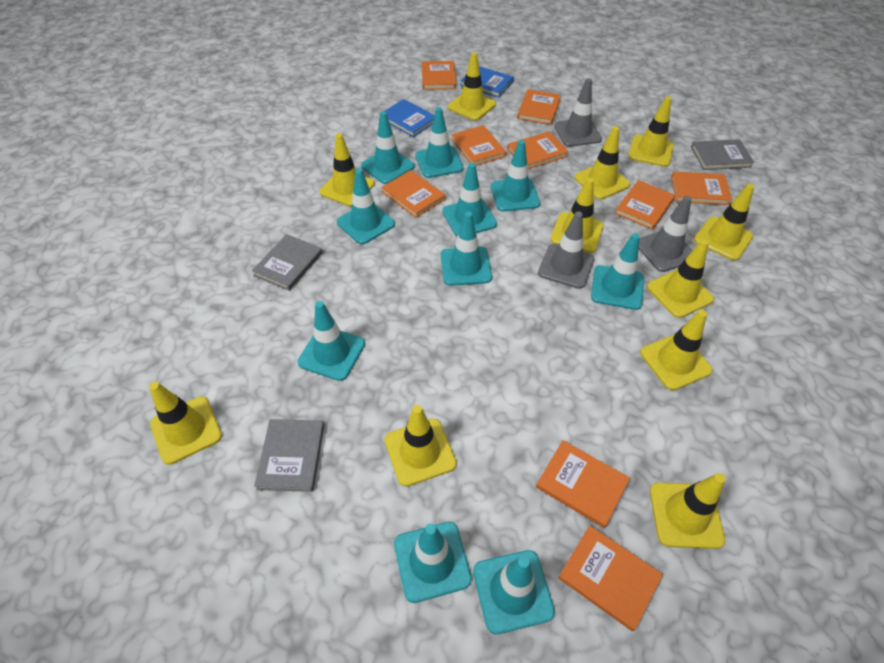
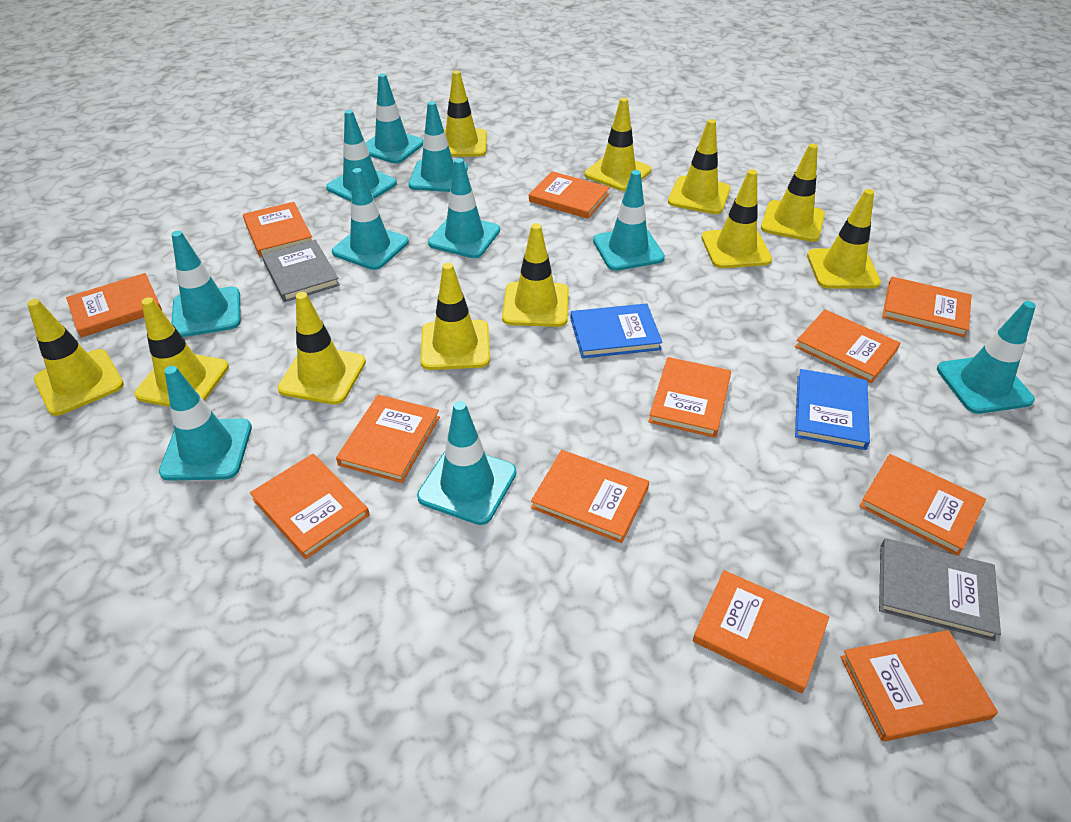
grey book: [252,234,323,291] [254,419,324,492] [691,139,754,170] = 3 -> [262,240,340,302] [879,538,1001,641] = 2
grey traffic cone: [538,212,595,289] [554,78,602,147] [639,196,693,272] = 3 -> none = 0
orange book: [381,170,446,218] [422,61,456,90] [451,125,506,166] [507,131,569,169] [517,89,561,125] [536,440,630,528] [558,525,663,631] [615,180,675,230] [671,171,732,205] = 9 -> [66,273,162,337] [243,202,312,257] [250,454,370,559] [336,395,440,483] [529,171,610,219] [531,450,649,543] [648,357,731,438] [693,570,829,693] [795,309,900,383] [841,630,998,742] [859,454,986,556] [882,277,972,337] = 12

